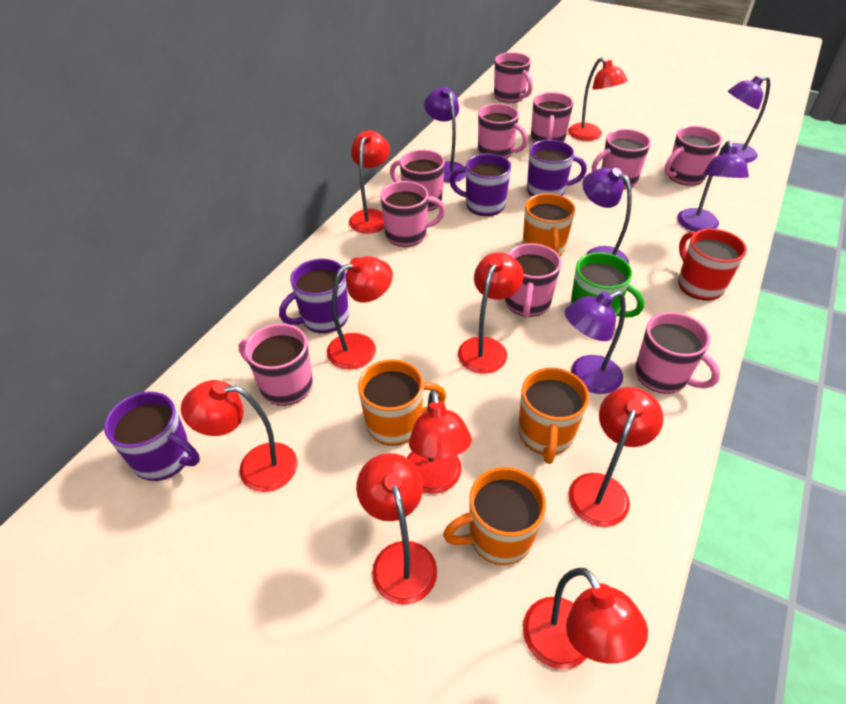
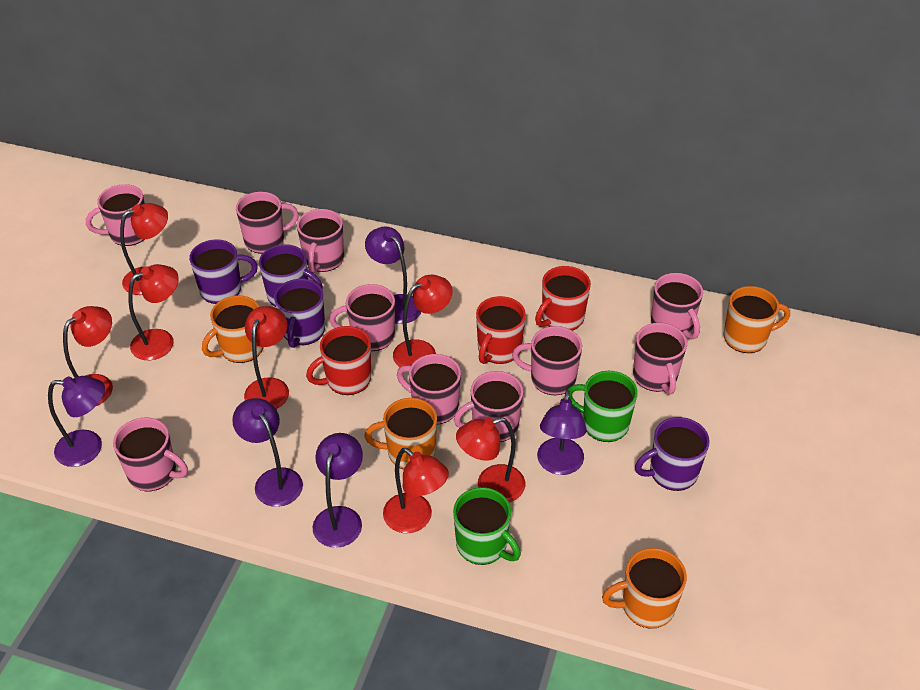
green mug: [570,252,644,317] = 1 -> [453,487,521,565] [568,371,638,442] = 2
red lamp: [181,380,297,492] [327,256,393,369] [349,130,390,234] [356,453,437,605] [407,390,472,494] [458,252,524,374] [523,568,648,670] [568,58,628,141] [568,387,663,527] = 9 -> [63,306,113,406] [120,203,168,295] [128,264,179,360] [244,306,289,409] [383,448,449,533] [393,275,453,367] [456,417,525,502] = 7
red mug: [678,229,747,301] = 1 -> [306,326,371,395] [476,296,526,364] [535,266,591,331] = 3

